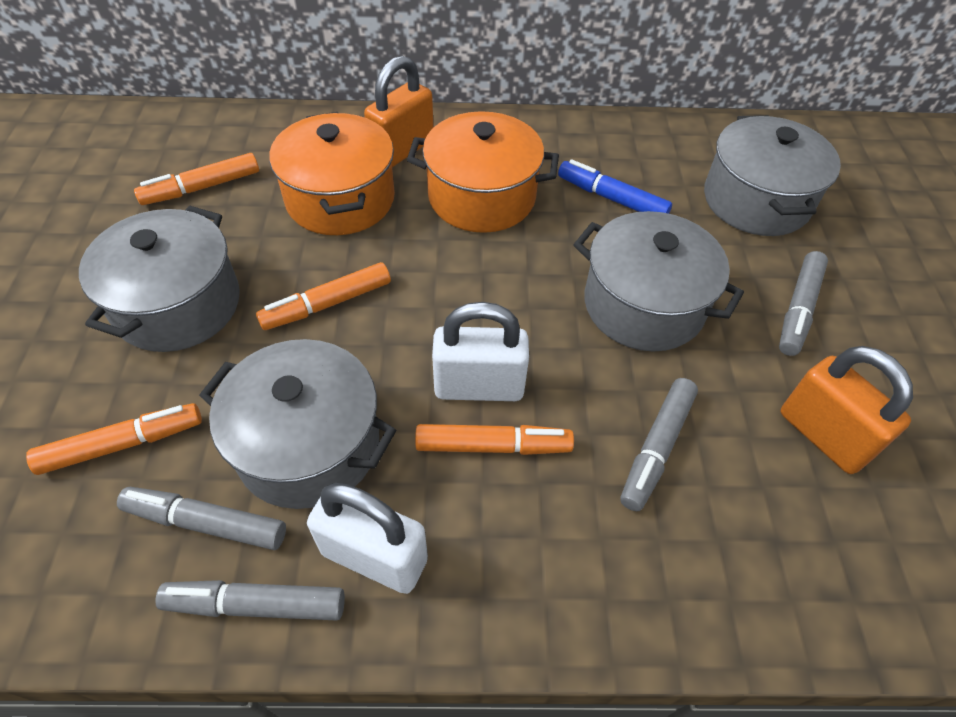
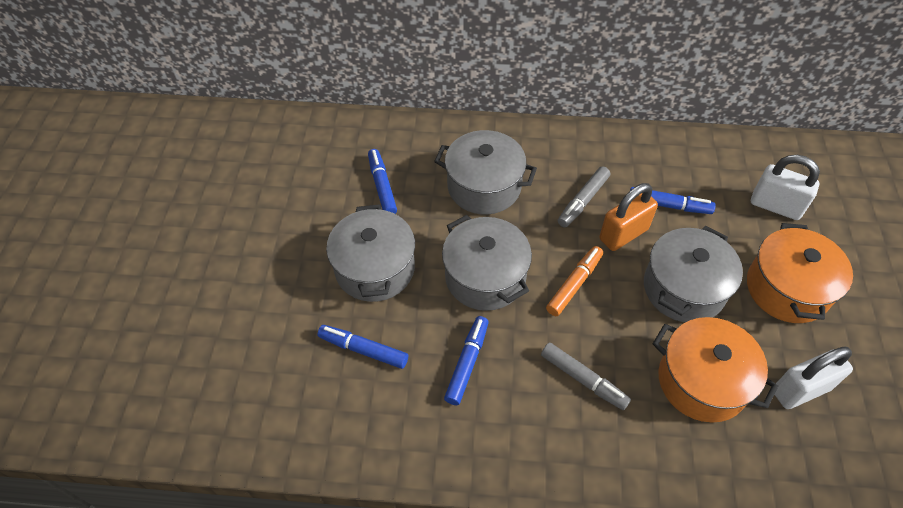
blue marker: [558,159,672,214] = 1 -> [317,325,408,369] [368,149,397,214] [444,316,489,405] [630,187,716,214] = 4
grey marker: [117,487,286,550] [155,580,345,620] [620,378,698,511] [779,251,828,356] = 4 -> [541,343,631,410] [558,166,610,227] = 2
orange marker: [26,403,202,475] [134,153,259,205] [256,262,391,330] [415,424,574,455] = 4 -> [546,246,603,316] = 1
orange padlock: [364,56,433,167] [780,346,913,474] = 2 -> [599,183,658,251] = 1

